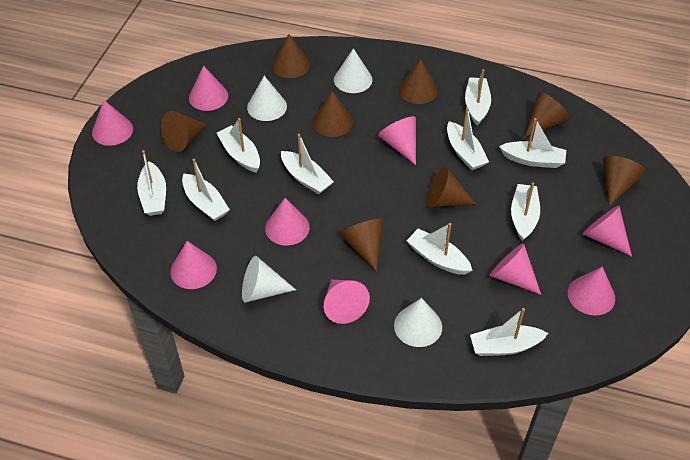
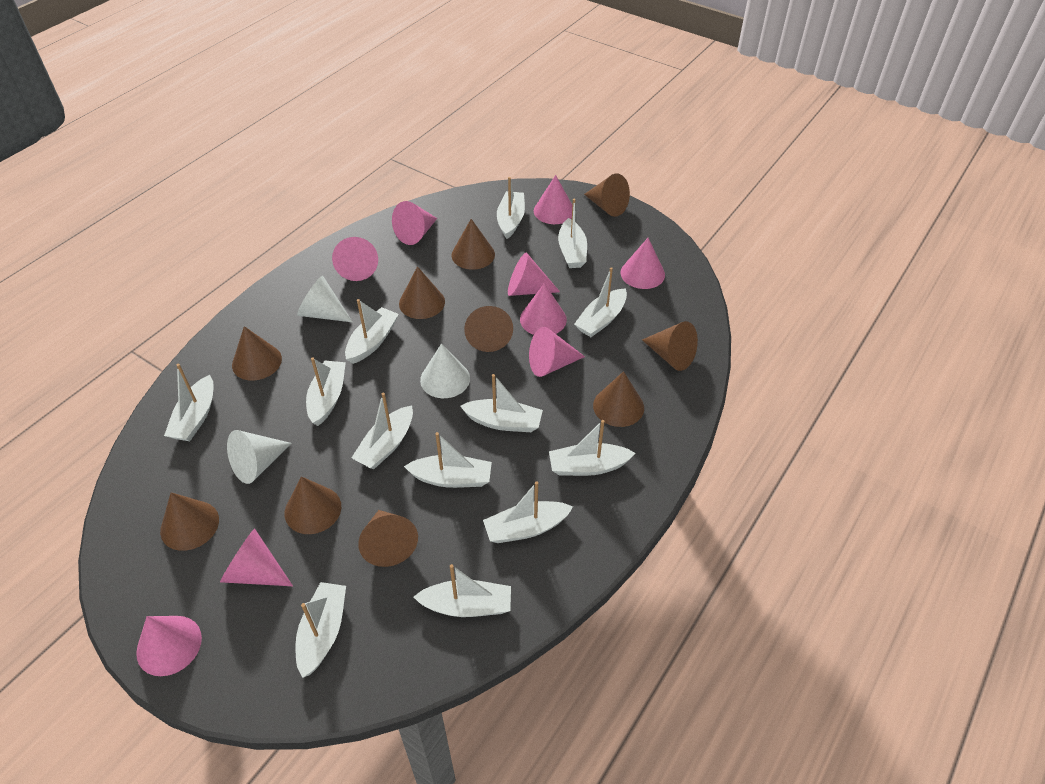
brown cone: [161,111,207,152] [272,34,310,78] [313,91,353,137] [340,219,384,272] [399,59,438,104] [426,167,477,208] [525,92,570,137] [603,156,646,206] = 8 -> [160,493,219,551] [232,326,282,381] [285,476,341,534] [358,510,418,567] [399,266,445,319] [452,219,495,270] [464,306,513,352] [584,174,630,217] [593,371,644,427] [642,321,698,371] = 10
white boat: [137,150,166,216] [182,159,230,221] [217,118,260,173] [281,134,334,194] [407,223,472,275] [447,107,489,170] [465,69,491,125] [470,308,548,356] [499,118,566,168] [511,183,540,241] = 10 -> [164,364,213,441] [295,582,346,678] [306,358,346,426] [345,299,399,364] [351,393,413,469] [404,432,492,488] [414,564,511,617] [460,374,543,432] [483,481,573,543] [497,177,525,239] [549,420,636,476] [558,199,587,268] [574,267,627,337] = 13
white cone: [242,256,296,303] [247,76,287,121] [334,48,372,93] [394,298,442,347] = 4 -> [227,430,292,484] [297,276,353,322] [420,344,470,398] = 3

